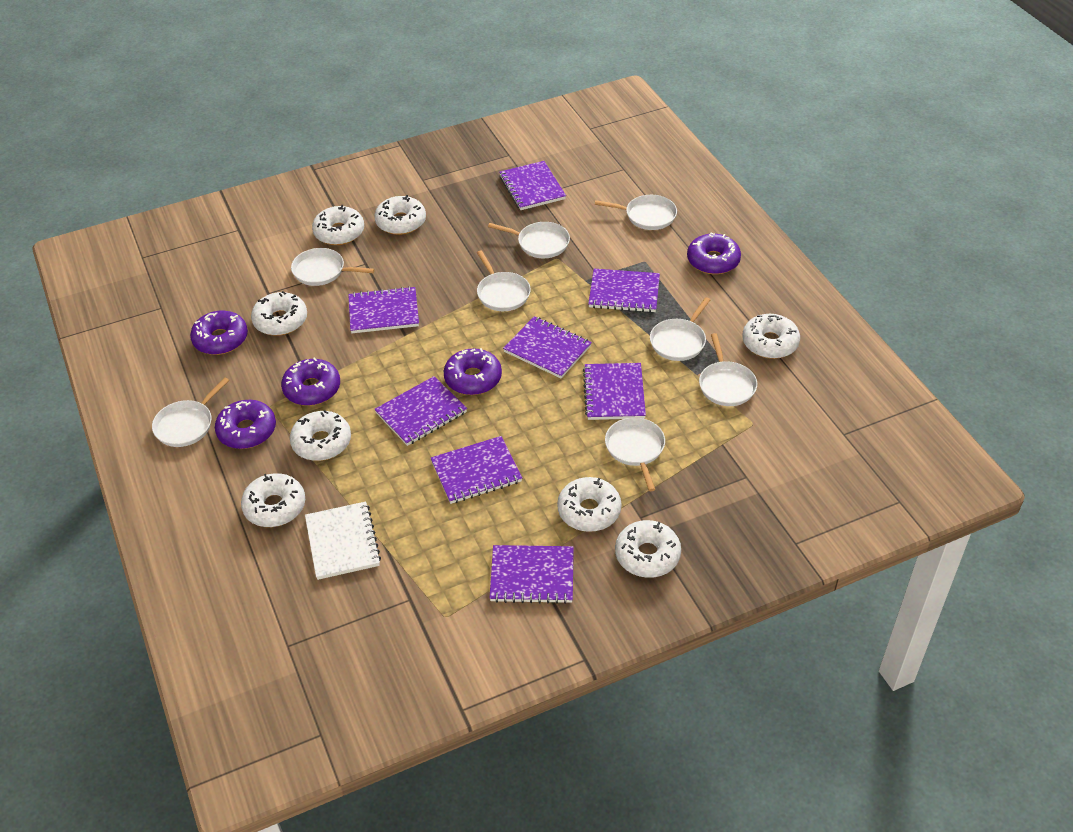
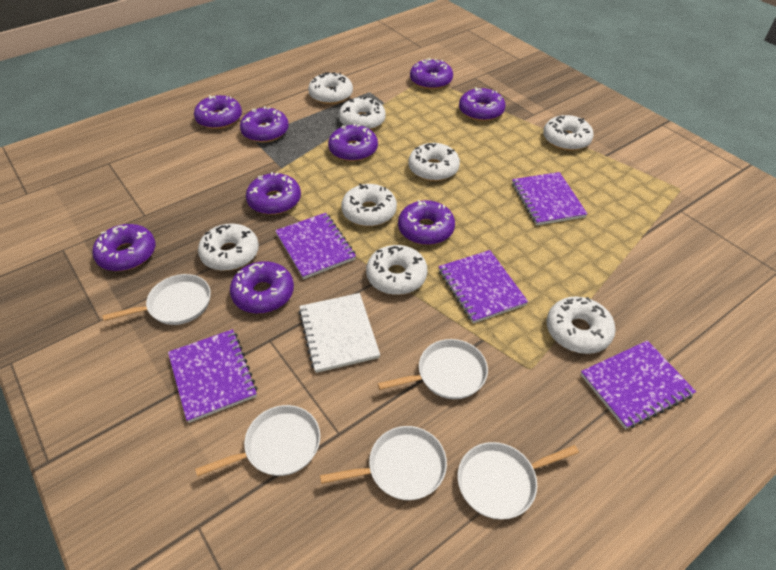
purple donut: [190,311,248,355] [215,400,276,449] [281,357,340,406] [444,348,502,395] [687,233,741,274] = 5 -> [92,224,155,271] [194,95,242,129] [230,261,294,314] [240,106,289,143] [246,172,301,215] [328,123,378,161] [398,200,455,245] [410,58,453,90] [459,87,505,121] = 9
purple notebook: [348,286,419,333] [374,376,467,446] [431,436,522,504] [489,545,574,604] [499,161,566,210] [503,316,592,378] [583,363,646,420] [588,269,660,312] = 8 -> [168,329,257,423] [275,213,356,279] [439,250,528,323] [512,172,588,225] [581,340,696,429] = 5
white pan: [152,377,229,447] [291,248,375,286] [477,250,531,311] [488,222,570,258] [595,195,677,230] [605,418,665,491] [650,297,710,361] [699,333,757,406] = 8 -> [103,274,211,325] [195,405,320,477] [320,426,447,500] [377,339,488,399] [458,442,579,519] = 5

